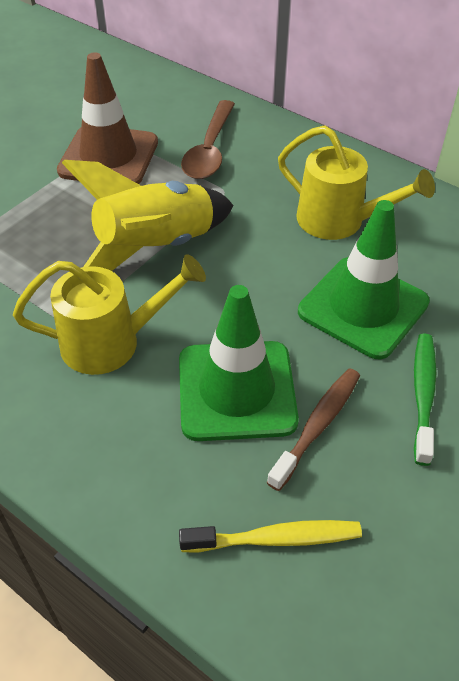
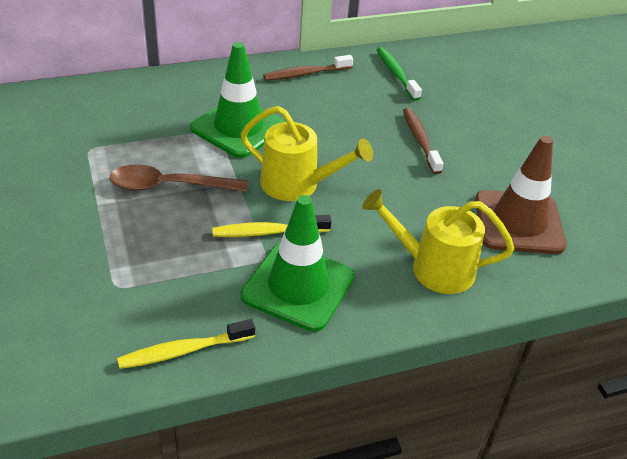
brown toothbrush: [267,368,360,491] = 1 -> [263,55,353,81] [403,108,443,174] = 2
yellow rocket: [62,160,233,271] = 1 -> none = 0
yellow toothbrush: [179,520,362,552] = 1 -> [117,319,255,369] [212,215,331,237] = 2

